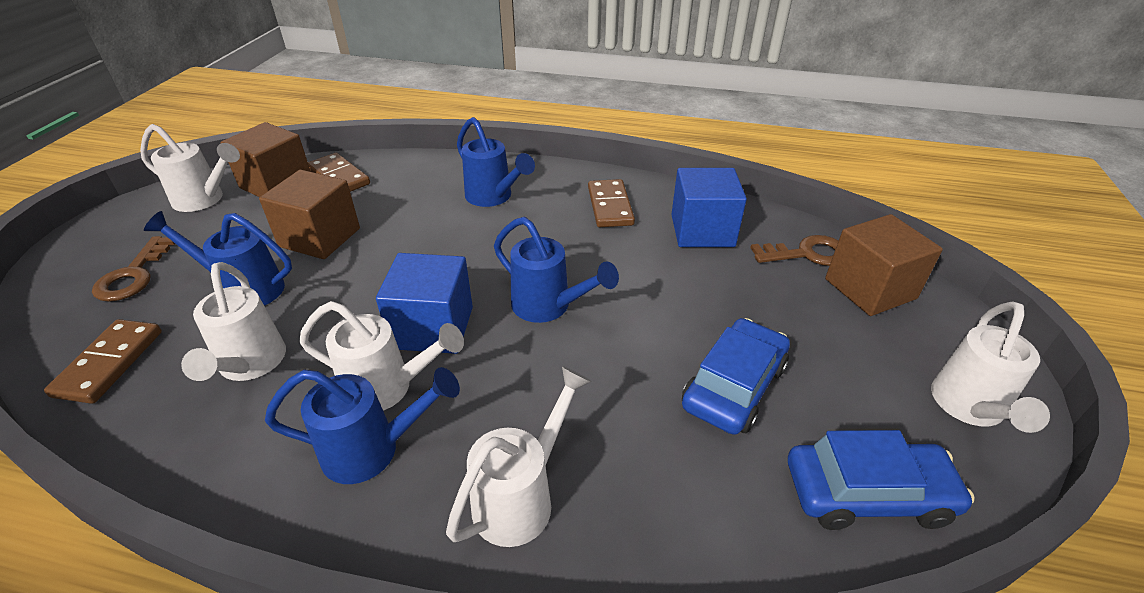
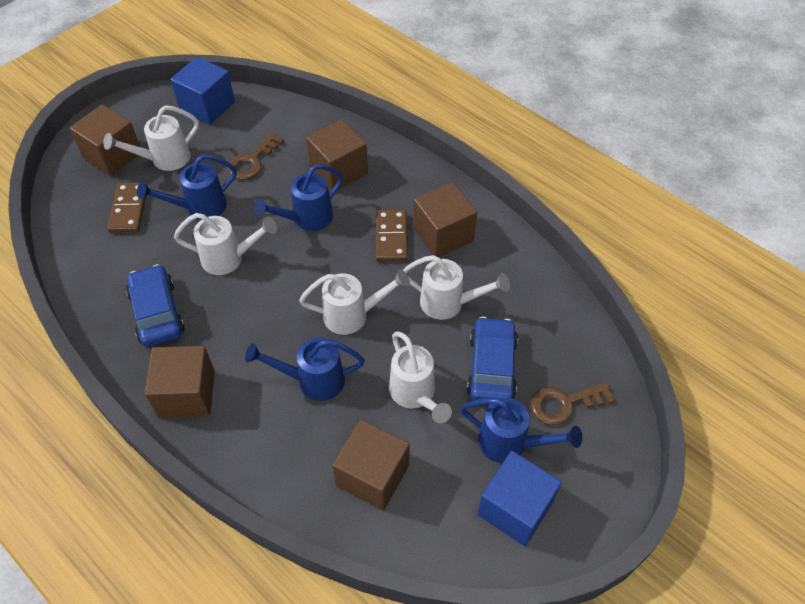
brown cube: [220,122,311,197] [259,170,360,259] [825,214,943,316] = 3 -> [69,104,140,176] [145,346,215,418] [306,119,368,190] [332,419,410,510] [413,182,477,257] = 5
brown domino: [44,319,162,404] [308,153,370,192] [588,179,635,227] = 3 -> [107,182,148,233] [376,209,408,262] = 2

